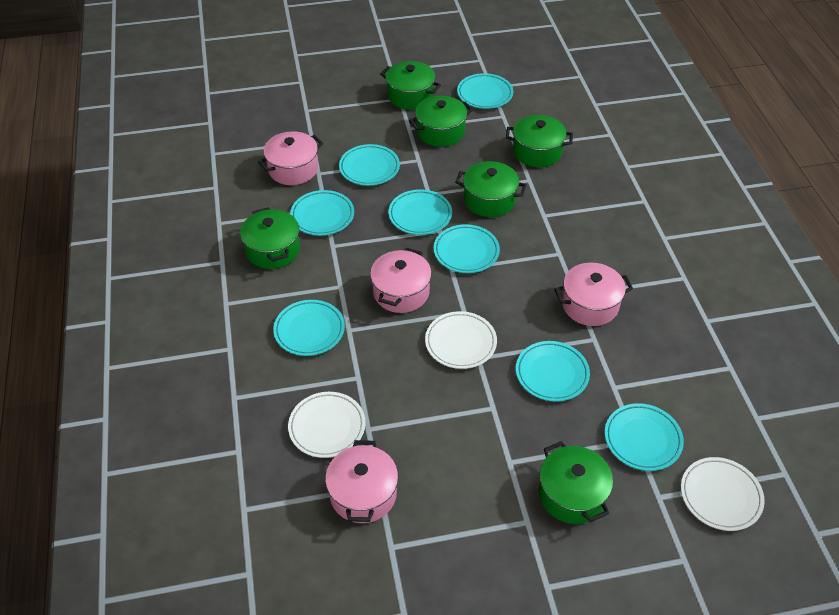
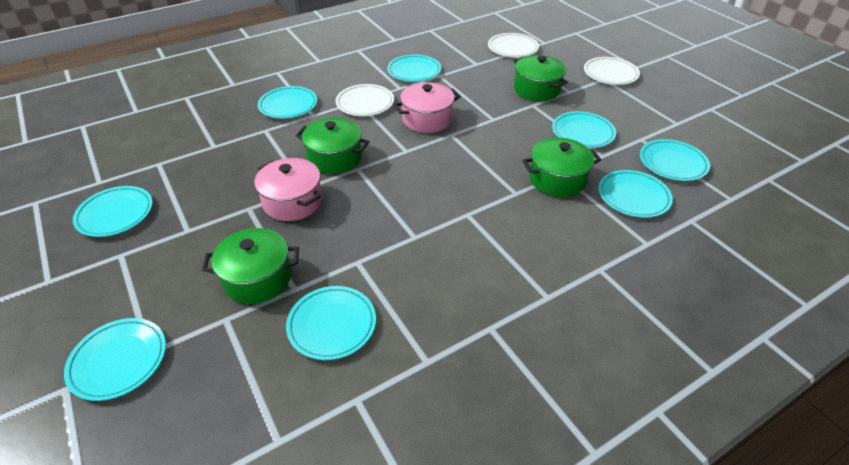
green pot: [240,207,300,269] [380,61,441,110] [409,96,473,147] [455,161,527,217] [506,115,573,167] [539,441,613,524] = 6 -> [202,228,299,304] [296,118,369,174] [514,55,568,101] [522,138,601,197] = 4
pink pot: [258,131,323,185] [325,440,398,523] [370,248,432,313] [554,263,633,326] = 4 -> [254,158,322,221] [393,82,461,133] = 2

